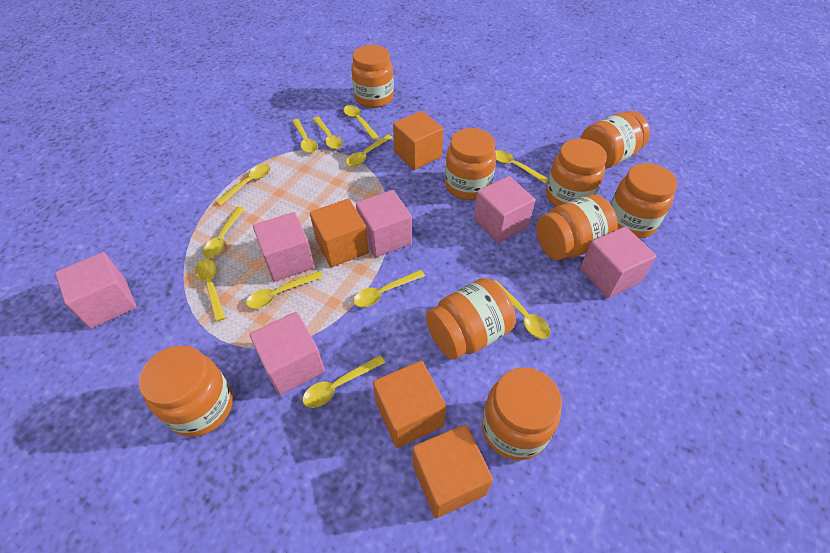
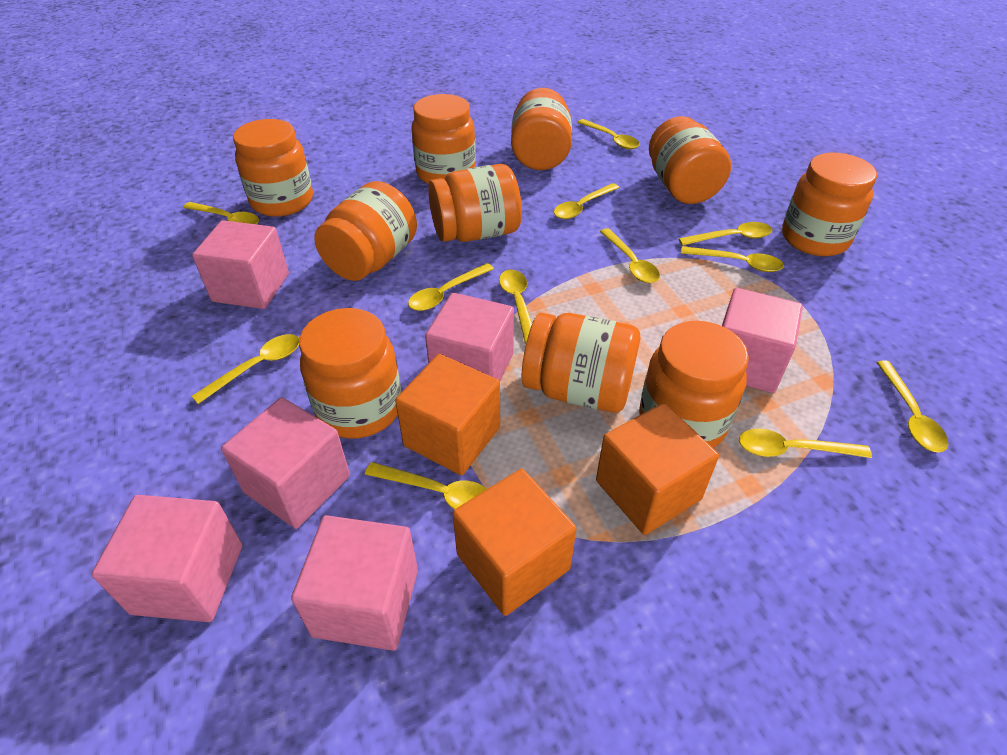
orange cube: [310,199,369,267] [373,361,446,448] [393,111,443,170] [413,424,493,518] = 4 -> [395,354,500,475] [453,469,577,616] [596,403,719,535] = 3
orange jar: [139,345,233,437] [351,45,394,108] [426,278,516,360] [445,128,496,200] [482,367,562,460] [536,194,618,260] [546,139,607,207] [581,111,650,169] [610,163,677,239] = 9 -> [233,119,313,217] [299,308,401,438] [314,181,417,281] [411,94,476,184] [428,164,522,242] [511,88,572,170] [522,313,640,413] [639,321,749,448] [649,116,731,204] [782,153,877,256] = 10

